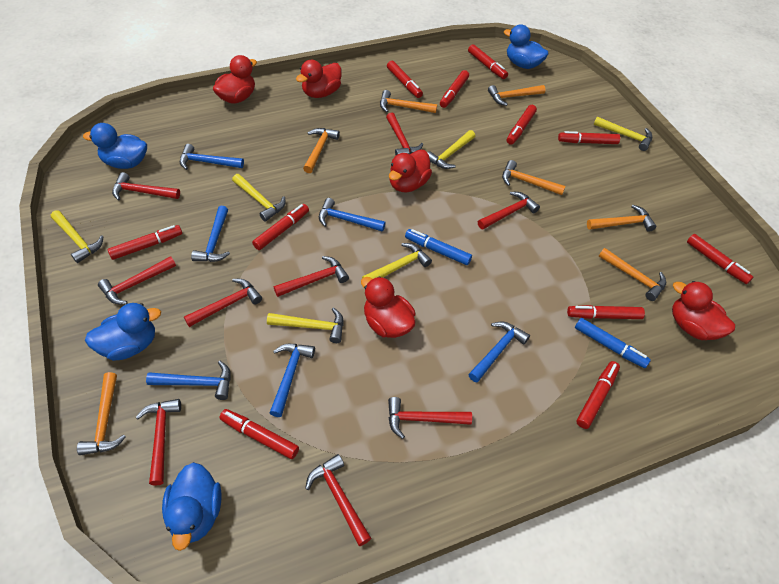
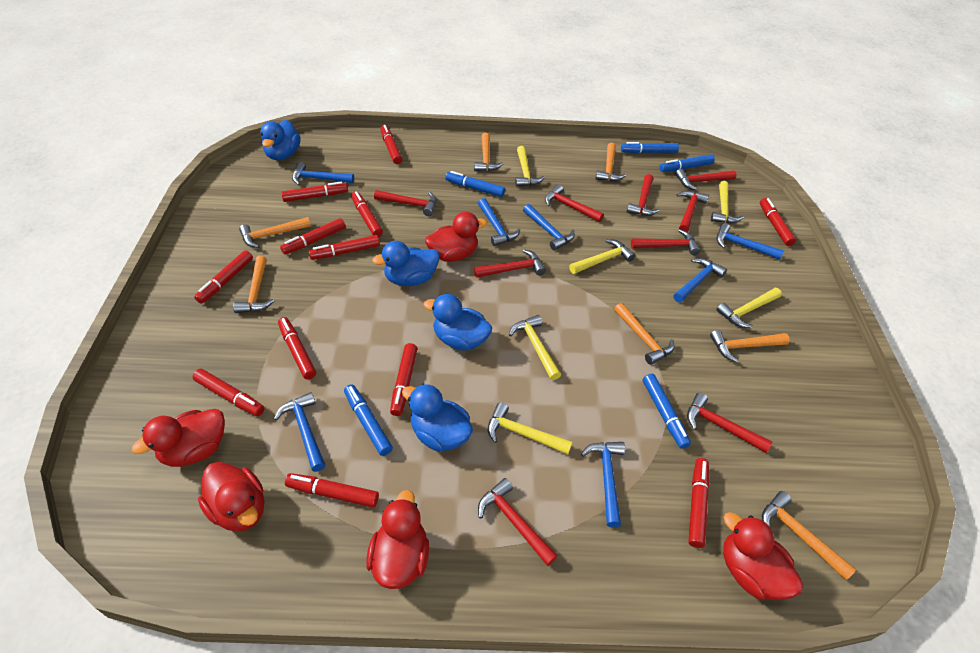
blue hammer: [146,361,231,400] [180,144,244,170] [191,206,230,262] [270,344,315,417] [319,198,385,232] [468,322,530,382] = 6 -> [274,392,325,472] [292,162,354,185] [478,198,520,246] [523,204,575,251] [581,442,625,527] [673,258,727,303] [717,223,784,260] = 7
blue marker: [405,229,472,265] [575,318,651,368] = 2 -> [344,384,393,456] [445,171,505,197] [621,142,679,153] [643,374,691,449] [659,154,715,172] = 5
red marker: [108,225,182,260] [219,409,299,459] [252,204,309,250] [387,61,423,98] [440,70,469,108] [468,44,508,79] [507,105,537,145] [558,131,620,144] [567,305,645,319] [576,361,620,429] [687,234,753,284] = 11 -> [193,369,264,416] [194,250,253,304] [278,317,316,379] [280,218,346,255] [281,182,348,202] [285,473,379,507] [309,235,380,260] [351,191,383,237] [380,125,402,164] [390,343,417,416] [688,458,710,548] [760,198,796,246] = 12

